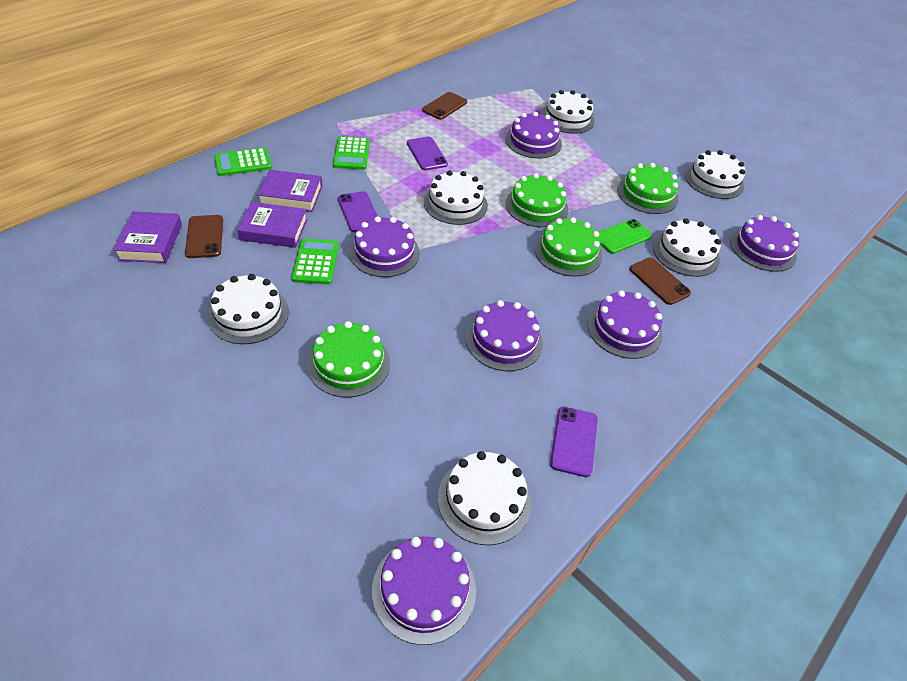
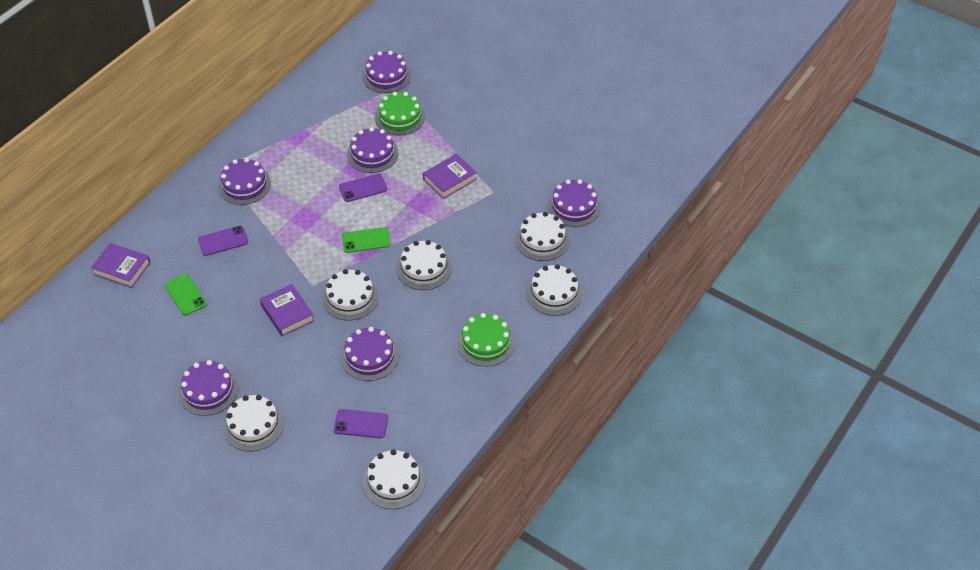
brown phone: [185,215,223,258] [422,92,467,120] [630,257,691,305] = 3 -> none = 0
green cake: [307,321,390,398] [505,173,569,227] [535,217,602,277] [617,163,679,214] = 4 -> [375,92,425,136] [457,313,515,367] = 2
green calculator: [214,147,272,176] [292,239,339,284] [333,136,370,170] = 3 -> none = 0
green phone: [599,219,652,254] = 1 -> [165,274,207,316] [342,227,391,253] = 2

